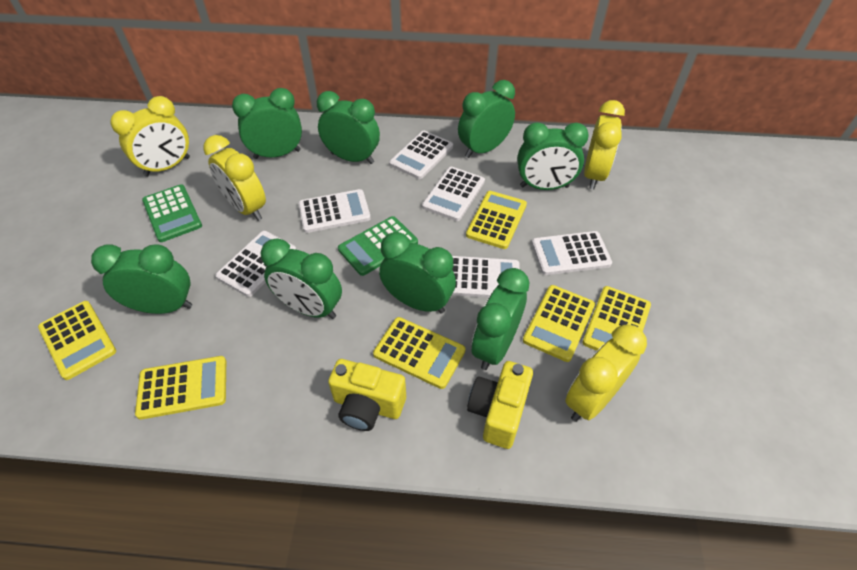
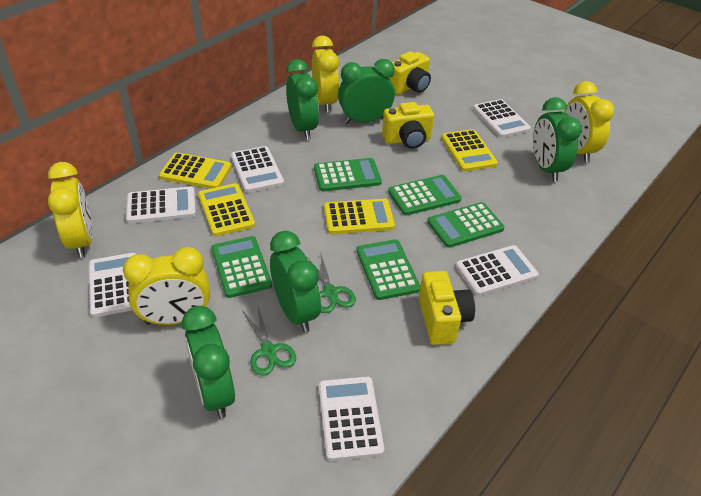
green calculator: [142,185,202,242] [338,216,418,276] = 2 -> [211,236,272,298] [314,158,382,192] [356,239,420,300] [388,175,462,215] [427,202,505,248] = 5
green clock: [91,244,192,314] [232,88,302,159] [260,238,342,319] [317,91,380,164] [379,232,456,313] [458,80,515,158] [472,268,530,370] [517,122,589,190] = 8 -> [182,306,235,419] [270,231,321,333] [286,59,319,140] [338,59,395,124] [533,97,582,182] = 5
green scissors: none = 0 -> [242,307,296,376] [306,252,356,313] = 2
yellow calculator: [38,301,116,380] [135,356,226,420] [373,317,466,389] [466,191,527,249] [523,285,595,362] [582,286,651,351] = 6 -> [159,152,232,189] [198,183,255,236] [324,199,395,234] [441,129,498,172] = 4
yellow camera: [328,359,406,431] [467,361,533,449] = 2 -> [382,102,434,149] [389,51,431,95] [419,271,475,345] = 3

